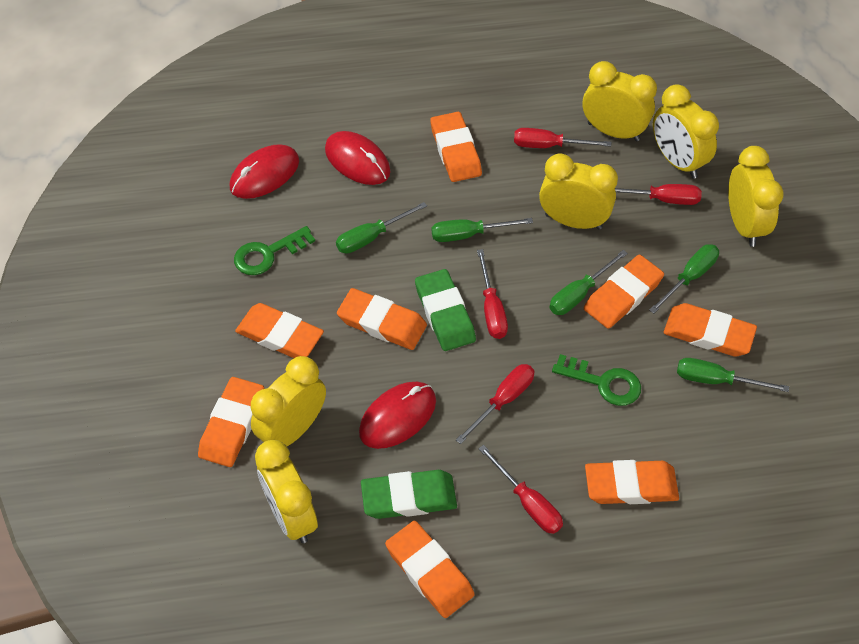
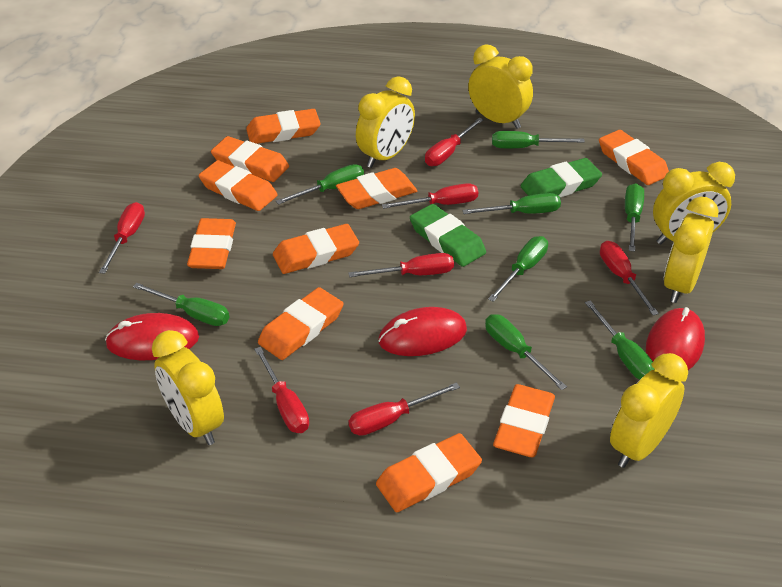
green key: [234,226,315,275] [552,354,641,406] = 2 -> none = 0
green screwdriver: [336,202,427,254] [431,218,533,242] [549,250,628,315] [649,244,719,314] [677,358,789,392] = 5 -> [133,283,229,326] [276,164,364,204] [462,193,561,214] [485,314,567,390] [488,236,548,302] [492,131,585,148] [585,300,654,380] [625,183,644,252] = 8
orange eraser: [198,377,264,467] [235,303,324,358] [337,288,427,350] [385,521,475,618] [430,112,482,182] [584,254,664,329] [585,460,679,504] [664,303,757,357] = 8 -> [187,218,236,269] [198,160,277,211] [211,136,289,182] [246,109,321,144] [258,287,343,360] [273,224,359,274] [336,168,417,209] [376,433,482,512] [493,384,555,457] [599,130,669,185] = 10
red screwdriver: [456,364,535,444] [477,249,508,339] [478,445,563,534] [514,128,611,148] [615,184,702,205] = 5 -> [99,202,145,274] [254,347,309,433] [348,253,454,277] [349,382,460,436] [382,183,478,209] [425,118,484,166] [600,241,659,315] = 7

